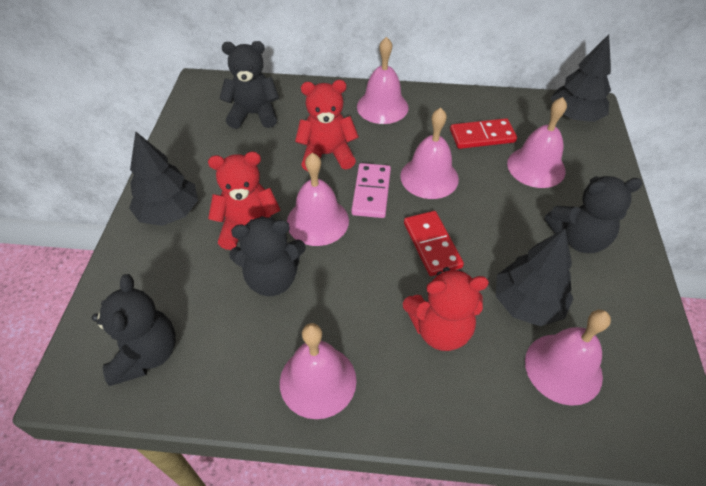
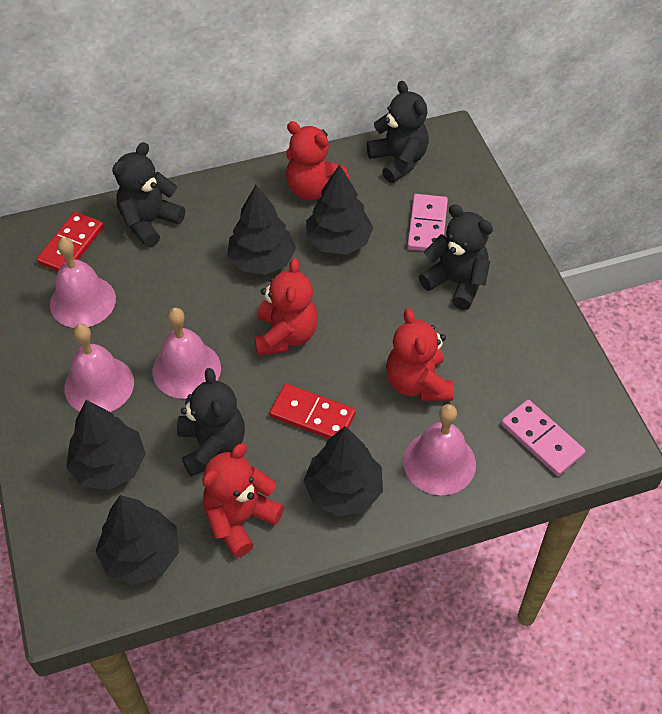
black tree: [129,131,198,226] [496,229,573,326] [551,34,611,122] = 3 -> [66,400,146,490] [95,495,179,585] [227,185,296,275] [304,426,383,517] [306,164,373,255] = 5
pink bell: [280,323,357,419] [287,153,349,246] [357,37,408,124] [400,108,459,199] [507,97,567,188] [525,310,611,406] = 6 -> [50,237,116,328] [64,324,134,412] [152,308,221,399] [403,404,476,495] = 4
pink domino: [351,163,391,218] = 1 -> [407,194,448,251] [501,400,585,476] = 2
red teddy bear: [208,152,281,250] [295,80,359,171] [403,267,489,351] = 3 -> [202,443,284,558] [254,258,318,356] [286,121,350,200] [386,308,454,401] = 4

